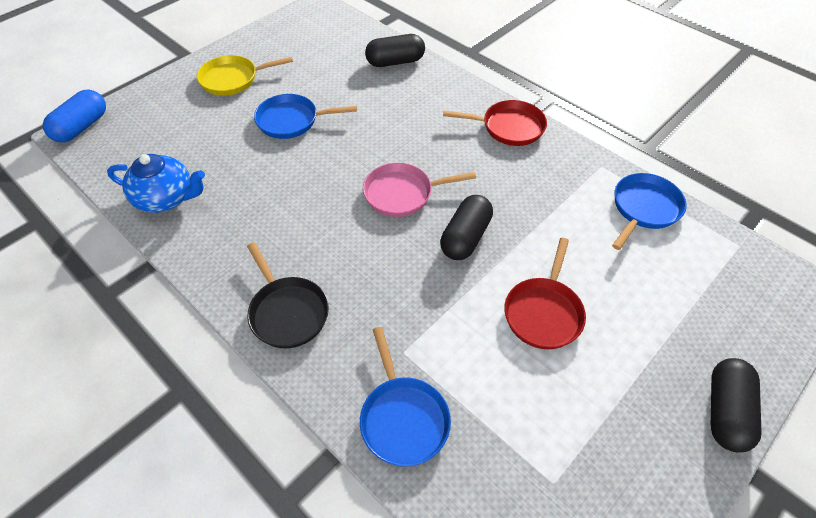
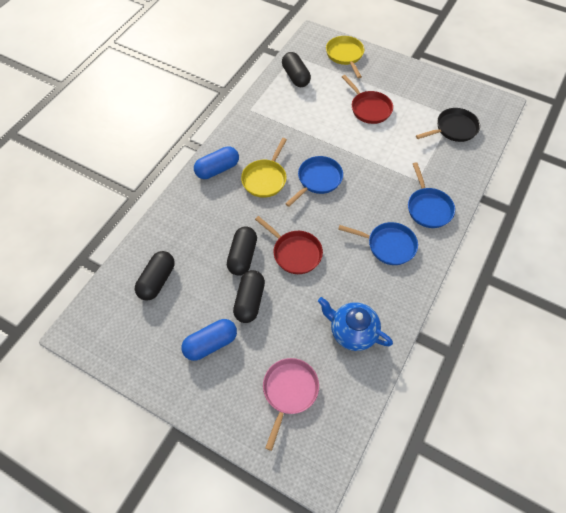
black capsule: [365,34,425,67] [440,195,493,260] [711,358,762,453] = 3 -> [135,251,175,301] [227,226,257,276] [233,270,265,323] [282,52,311,87] = 4
blue capsule: [43,89,106,142] = 1 -> [181,319,237,361] [194,146,239,179] = 2
yellow pan: [197,55,293,96] = 1 -> [241,138,287,198] [326,36,364,78] = 2

